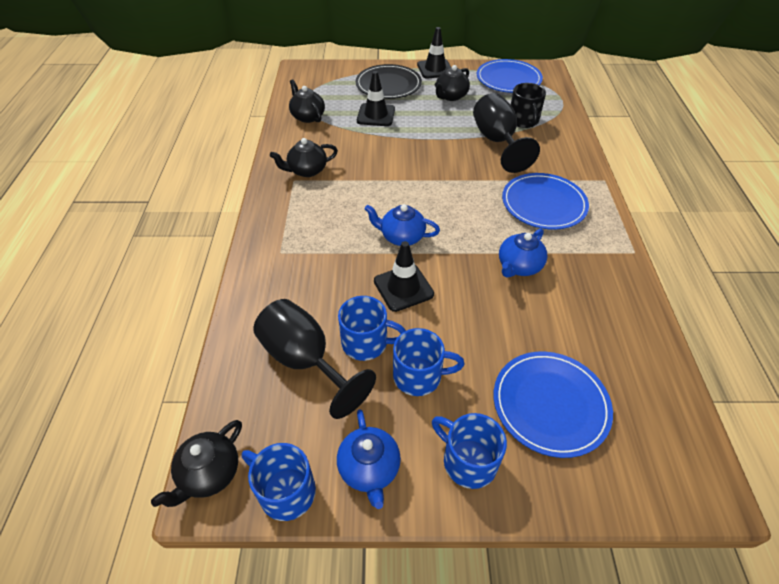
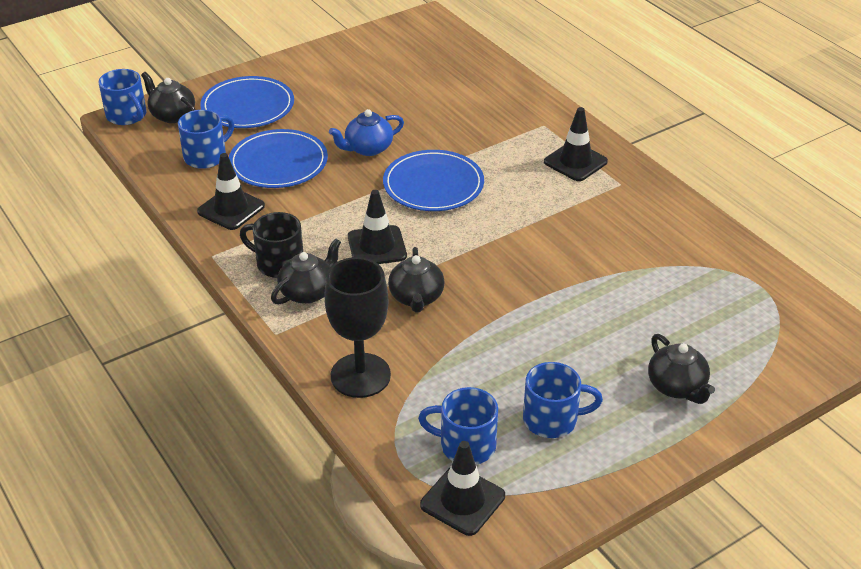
black goblet: [253,299,376,419] [473,93,540,173] = 2 -> [324,257,391,398] = 1
black plate: [356,64,422,99] = 1 -> none = 0
black traffic cone: [357,71,395,126] [374,241,434,312] [417,27,451,78] = 3 -> [197,153,265,230] [348,190,407,264] [420,441,505,536] [544,107,608,181] = 4
blue teapot: [337,409,401,509] [364,204,440,246] [499,228,548,278] = 3 -> [329,109,404,156] = 1

